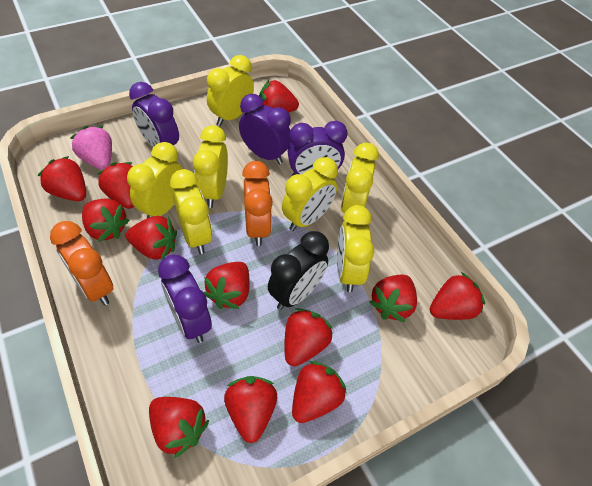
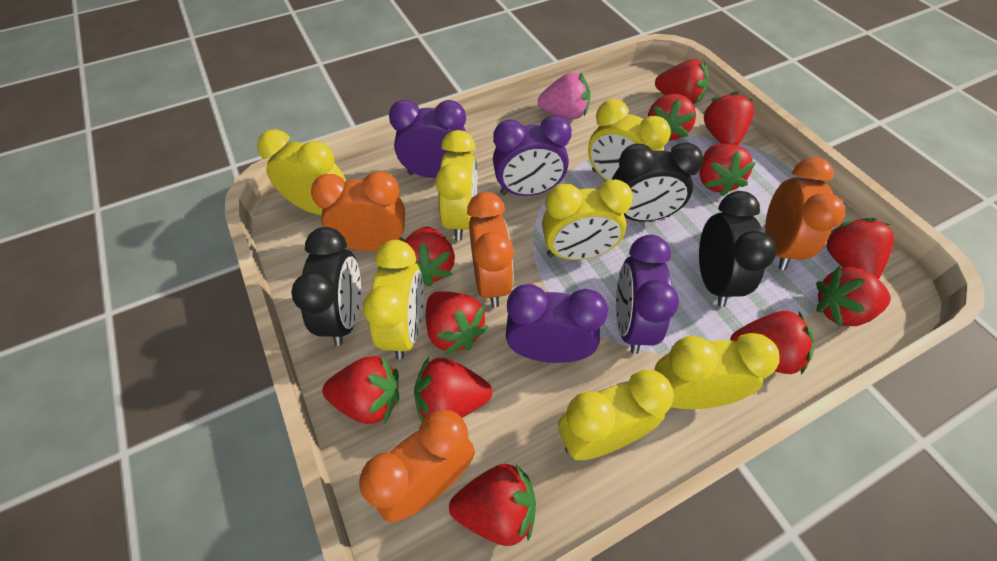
black clock: [268,231,329,310] = 1 -> [291,227,361,346] [612,143,703,222] [699,191,777,307] = 3
orange clock: [50,221,114,306] [242,161,273,246] = 2 -> [311,171,405,251] [359,410,475,523] [467,192,514,307] [765,157,845,270] = 4

